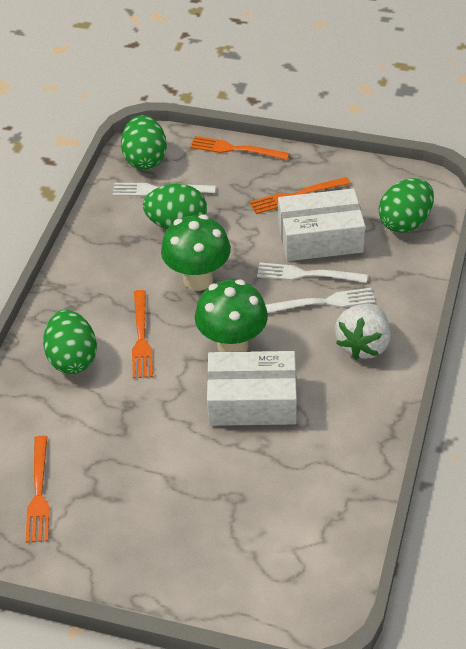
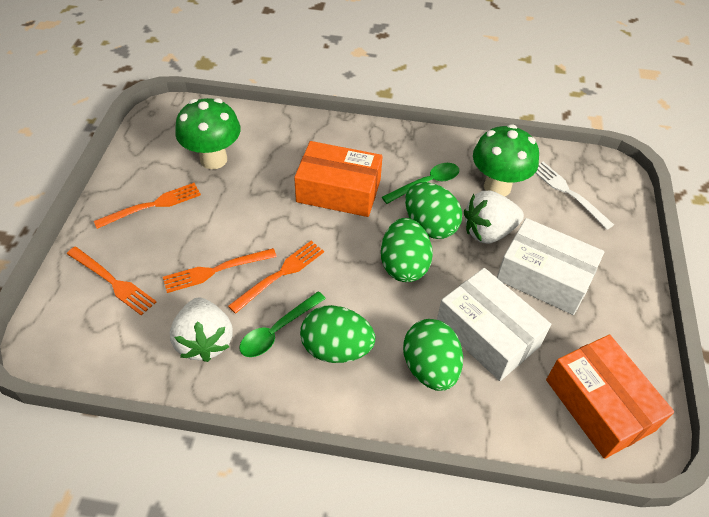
green spoon: none = 0 -> [239,291,326,357] [382,163,459,204] = 2
orange box: none = 0 -> [294,141,383,217] [546,334,674,459] = 2
white fork: [113,183,216,196] [257,263,368,283] [265,288,375,313] = 3 -> [536,162,614,230] = 1
white strawberry: [335,304,390,360] = 1 -> [170,297,233,362] [464,191,524,244] = 2

